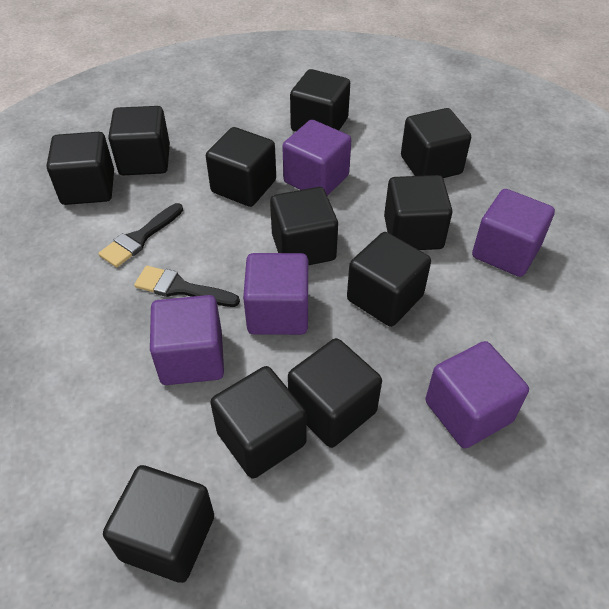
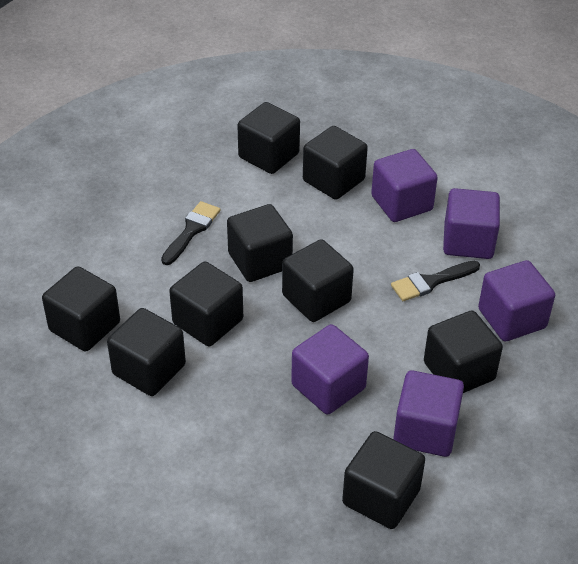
black cube: [47,132,114,205] [103,465,214,583] [108,106,170,175] [206,127,276,207] [210,366,307,479] [270,187,338,265] [288,338,382,448] [290,69,350,132] [347,232,431,327] [384,175,452,250] [401,108,471,178] = 11 -> [42,266,120,352] [107,308,186,396] [169,262,243,346] [227,204,293,282] [237,102,300,174] [282,239,354,322] [303,126,368,200] [342,431,425,529] [424,311,503,393] = 9

